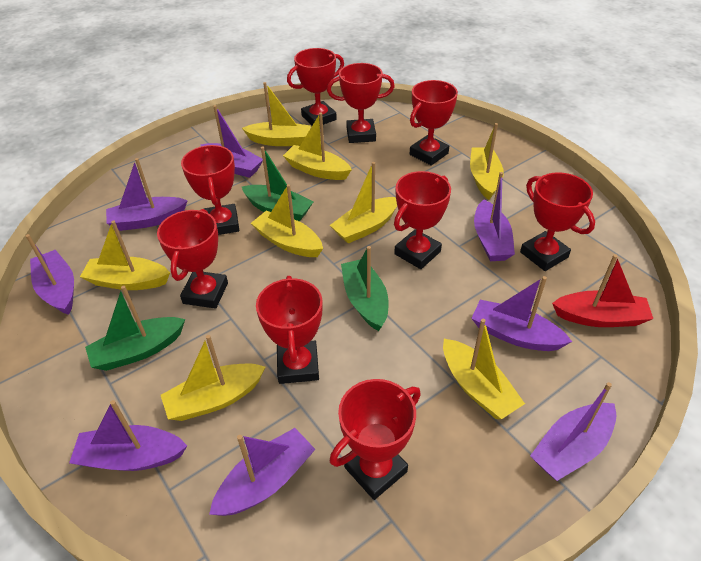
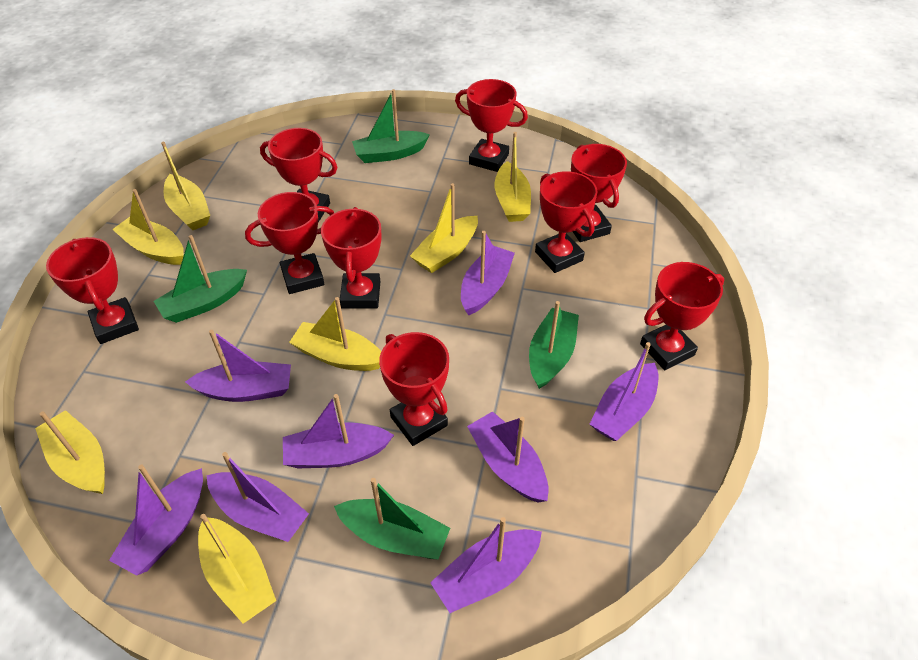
green boat: [85,286,185,371] [242,147,314,221] [341,246,389,331] = 3 -> [154,235,247,323] [334,478,450,560] [352,89,430,163] [529,301,579,389] = 4
red boat: [552,254,653,327] = 1 -> none = 0
yellow boat: [80,221,170,290] [161,335,265,421] [242,82,311,146] [251,184,323,257] [283,113,352,180] [330,162,397,244] [443,319,525,419] [470,123,504,200] = 8 -> [35,410,105,494] [112,189,184,265] [161,142,210,230] [198,514,276,624] [289,297,381,371] [410,183,478,273] [495,132,531,222] = 7

